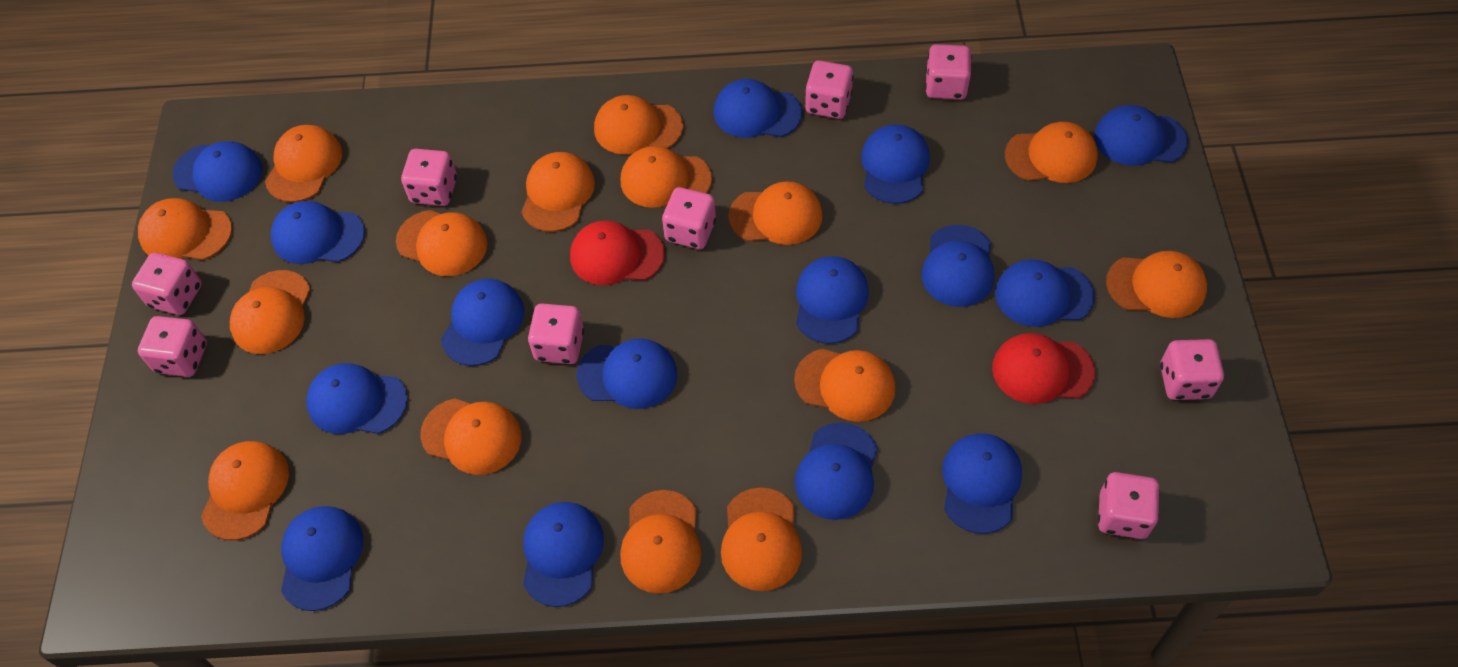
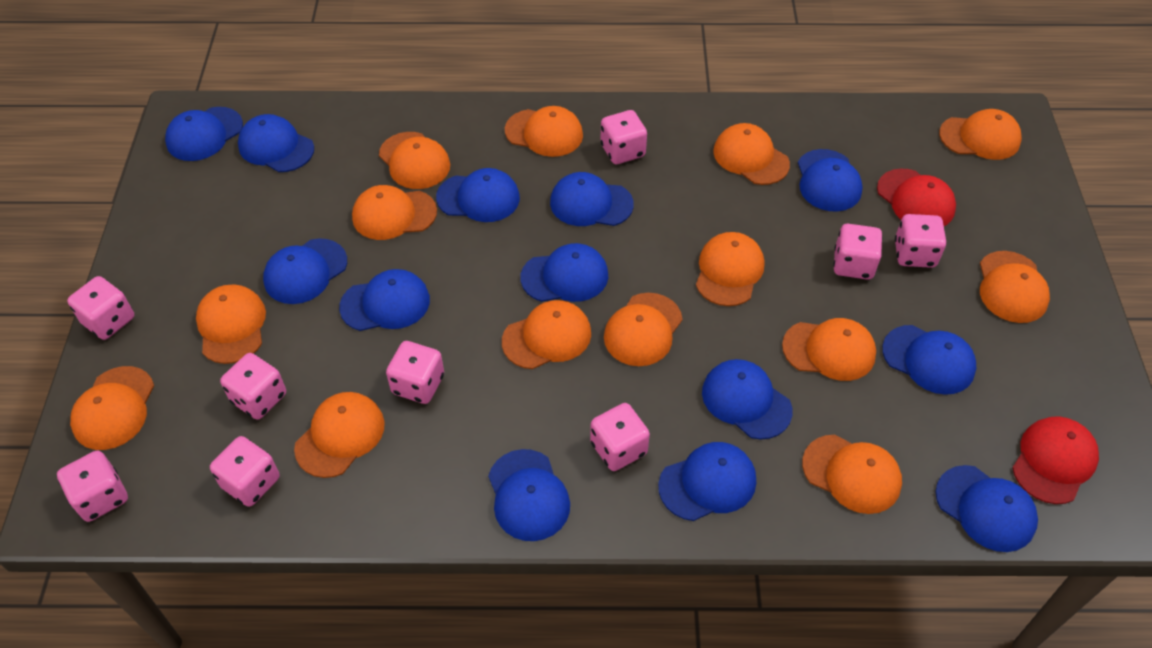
blue cap: [172,141,263,202] [270,201,365,264] [281,506,363,611] [306,363,408,434] [441,278,524,366] [523,502,604,607] [577,338,677,409] [714,79,802,138] [795,422,878,520] [796,256,869,344] [861,124,930,204] [921,225,995,307] [942,433,1022,534] [995,259,1095,327] [1094,105,1188,166] = 15 -> [165,107,243,161] [238,114,314,172] [263,238,347,304] [339,269,430,331] [436,168,520,222] [488,449,570,541] [521,243,608,302] [550,172,634,226] [658,442,756,521] [702,359,792,440] [798,149,862,212] [882,325,976,395] [935,465,1038,552] = 13
orange cap: [138,198,232,260] [201,441,289,540] [230,270,310,354] [265,125,342,202] [396,210,487,276] [420,399,522,475] [522,152,595,232] [594,95,683,155] [620,490,701,594] [621,146,712,208] [721,487,802,591] [728,181,823,245] [794,349,896,422] [1005,122,1098,183] [1106,251,1207,318] = 15 -> [70,366,154,450] [196,285,266,364] [294,392,385,478] [352,185,437,240] [379,132,450,189] [502,300,591,369] [505,106,583,157] [604,293,682,366] [696,232,764,306] [713,123,790,185] [782,318,876,381] [802,435,902,514] [939,109,1022,160] [980,251,1050,323] = 14

